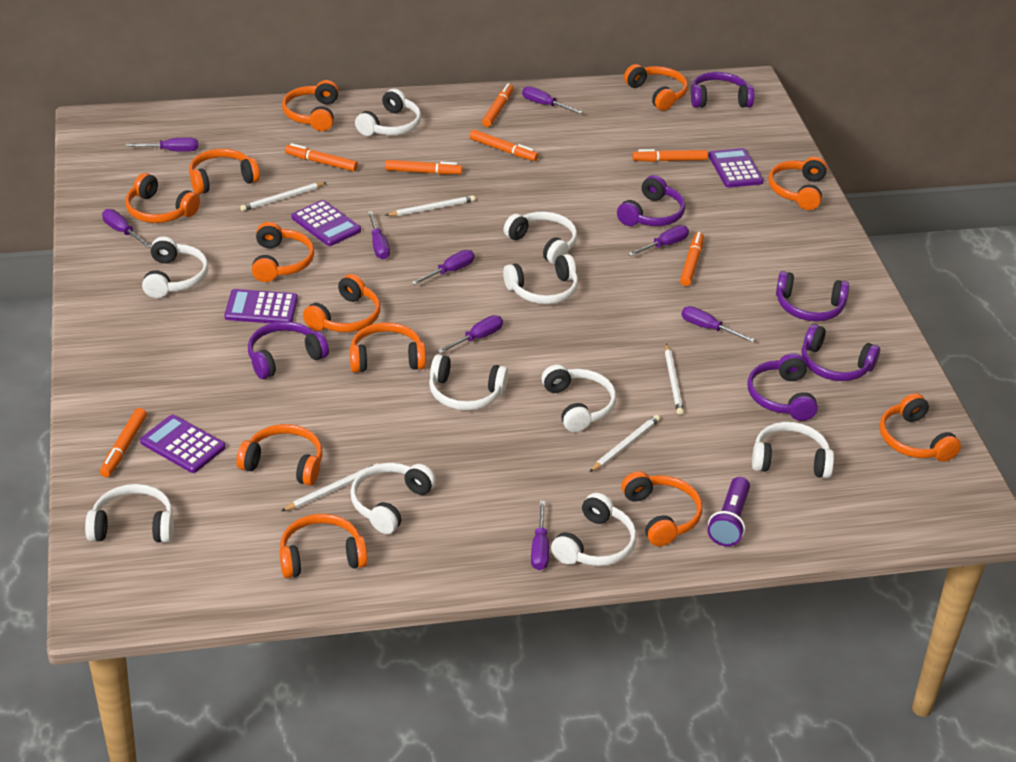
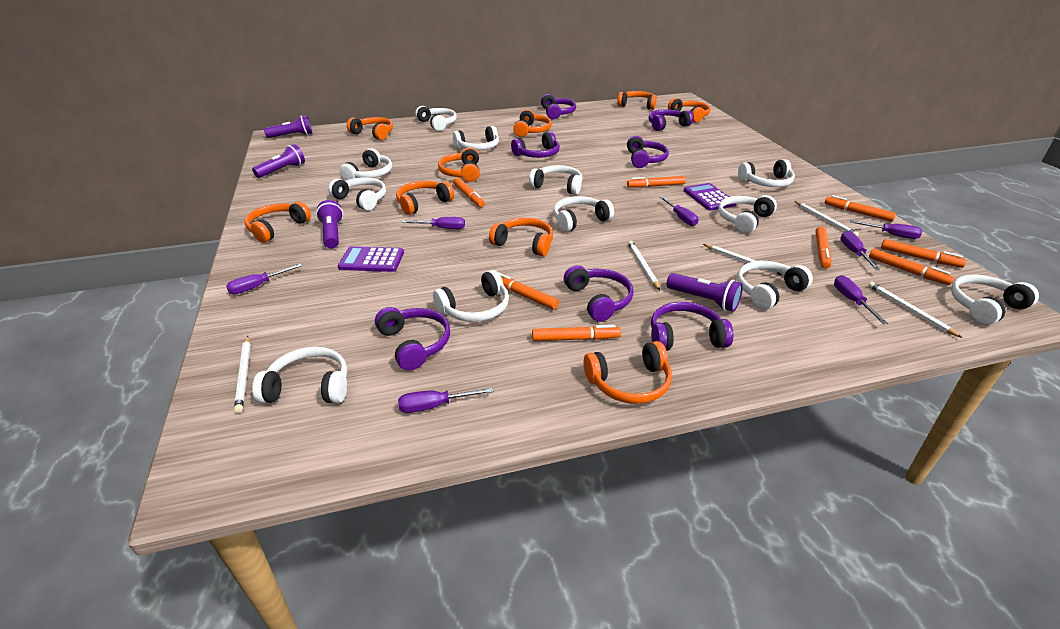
orange headphones: [125,173,200,223] [189,149,260,195] [236,424,323,486] [252,222,315,282] [279,514,367,578] [282,80,339,131] [303,274,381,332] [350,322,426,373] [621,471,702,546] [624,64,688,111] [769,157,827,210] [879,393,961,462] = 12 -> [245,201,311,243] [347,117,393,140] [396,181,454,215] [438,147,480,182] [489,218,553,257] [513,109,552,137] [583,341,672,404] [617,91,657,110] [668,98,711,123] = 9
orange marker: [100,408,147,477] [285,143,358,171] [385,160,462,174] [469,129,538,161] [482,83,514,127] [632,149,708,162] [680,232,704,286] = 7 -> [453,177,485,207] [498,272,559,310] [532,325,621,341] [627,176,686,188] [816,227,831,269] [825,195,896,222] [869,249,954,285] [881,239,967,268] = 8
purple calculator: [140,414,226,473] [225,289,298,323] [291,200,361,246] [708,148,764,188] = 4 -> [338,246,404,272] [684,183,737,211] = 2
purple flashlight: [707,477,750,546] = 1 -> [252,144,305,178] [264,115,312,138] [316,200,343,249] [667,273,743,312] = 4
purple headphones: [248,321,329,379] [617,175,685,226] [691,72,754,108] [747,353,818,421] [776,271,849,321] [802,324,880,381] = 6 -> [375,307,450,371] [511,132,560,158] [541,94,576,119] [564,265,634,322] [627,136,669,168] [649,109,693,131] [651,302,734,351] = 7
purple screwdriver: [102,209,151,248] [125,137,198,152] [368,211,390,259] [411,250,474,285] [438,315,503,354] [522,86,583,114] [531,501,549,570] [628,225,689,256] [682,306,755,342] = 9 -> [226,264,302,294] [398,387,494,413] [402,217,465,229] [660,196,698,226] [834,275,888,324] [840,231,880,270] [850,220,922,239] = 7
white headphones: [85,484,174,543] [142,236,208,298] [350,463,436,534] [355,89,421,136] [429,354,508,411] [503,254,578,304] [504,211,577,264] [542,364,616,432] [551,493,637,566] [752,422,834,478] = 10 -> [252,347,347,403] [328,177,386,211] [339,148,392,181] [415,106,457,131] [433,270,509,322] [453,126,499,150] [529,165,583,195] [553,196,614,232] [718,195,777,233] [737,261,813,310] [738,159,795,187] [951,274,1039,325] = 12

